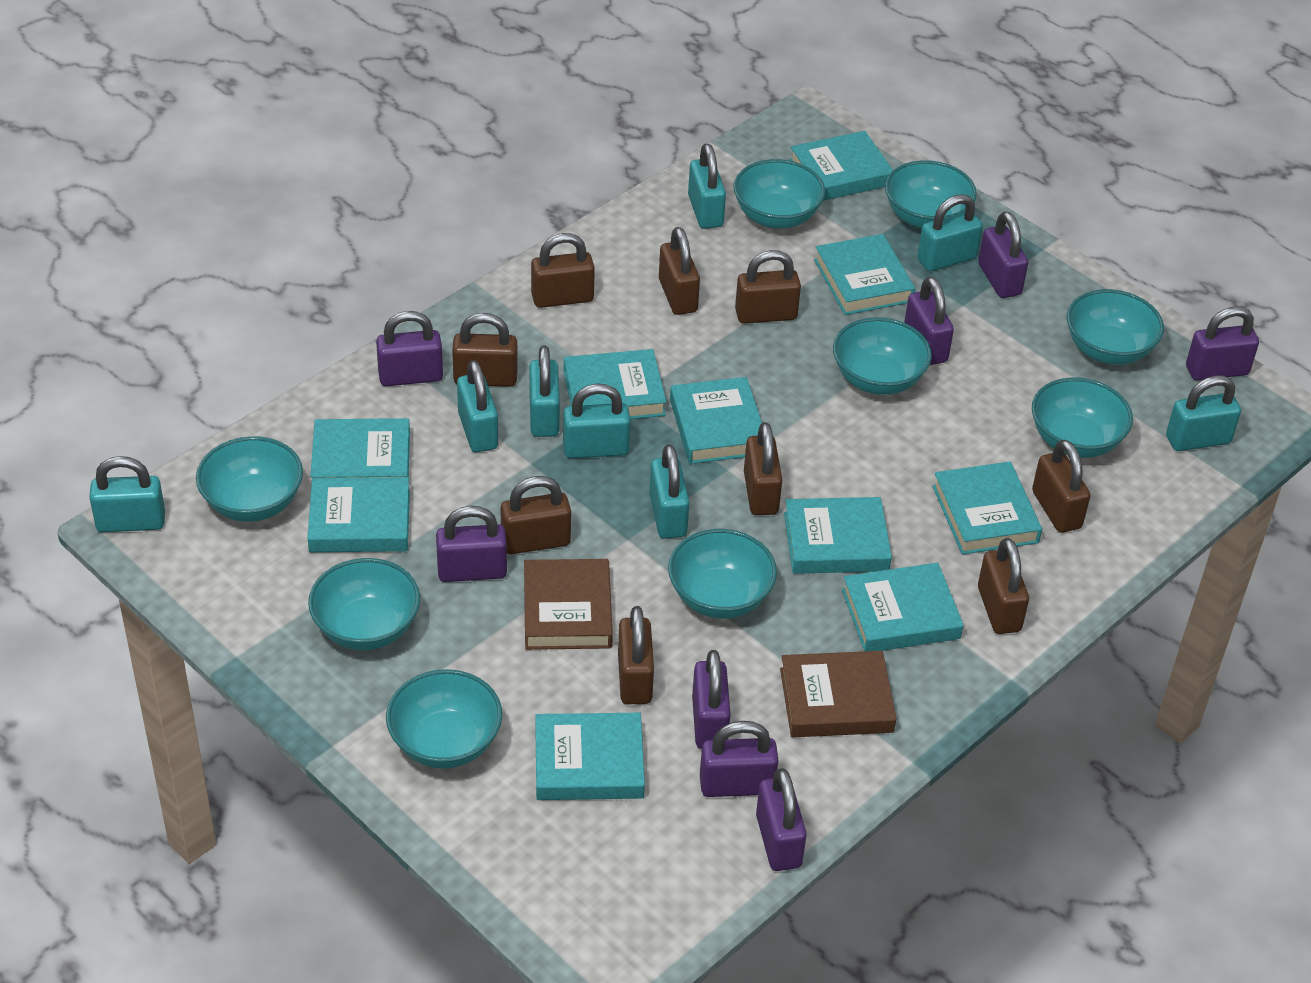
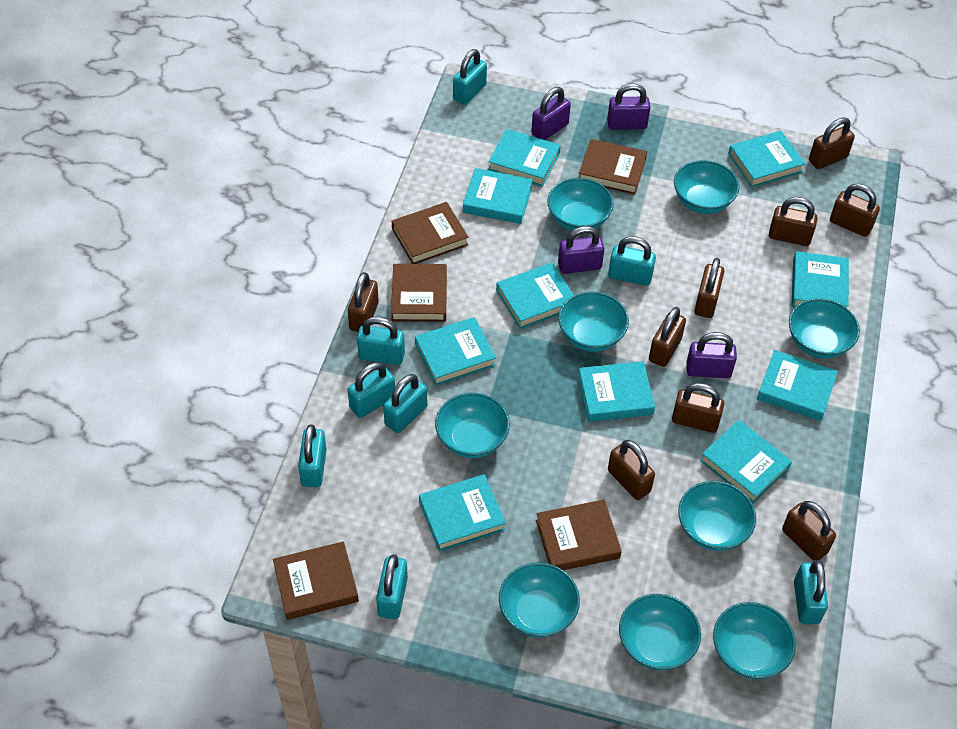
brown book: [524,559,613,650] [780,651,896,737] = 2 -> [273,541,359,620] [391,264,447,322] [392,202,469,264] [536,500,622,570] [579,139,647,194] = 5
purple padlock: [376,311,443,386] [436,506,507,582] [692,650,731,749] [700,721,778,797] [756,768,807,871] [904,277,954,365] [978,211,1028,298] [1186,306,1259,380] = 8 -> [531,87,571,140] [558,226,605,274] [607,83,651,130] [686,332,737,378] = 4

